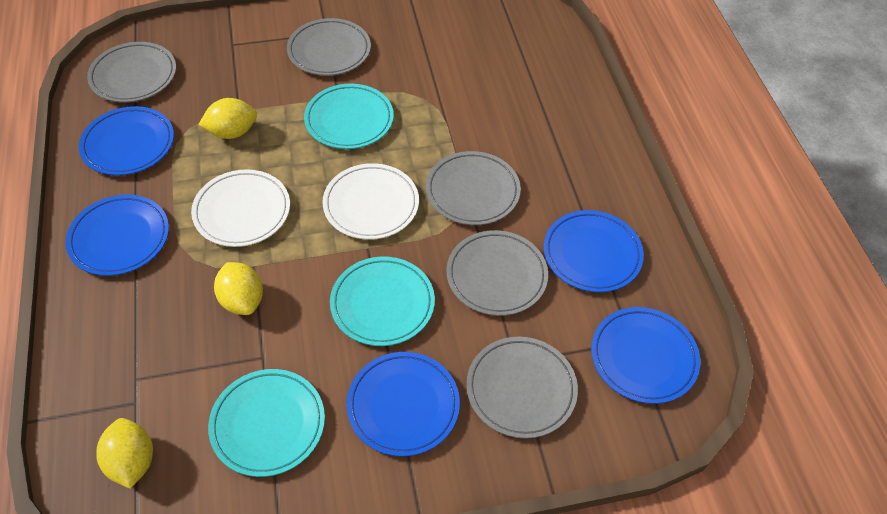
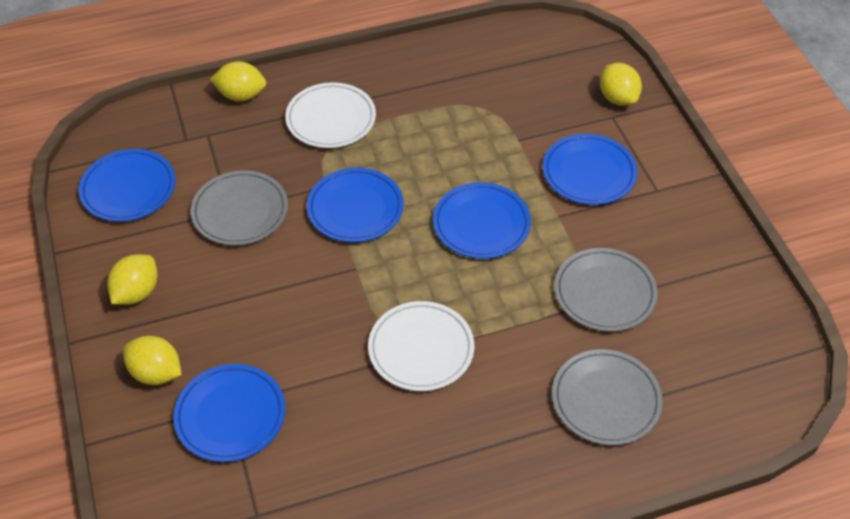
grey plate: [87,42,176,102] [287,18,371,76] [426,151,521,225] [446,230,548,316] [466,337,578,438] = 5 -> [191,170,288,245] [552,349,663,445] [554,248,658,332] = 3
turquoise plate: [208,369,325,477] [304,84,394,149] [330,256,435,346] = 3 -> none = 0
yellow lemon: [96,418,153,489] [198,98,257,139] [214,262,263,315] = 3 -> [108,254,157,305] [123,336,181,385] [210,61,266,101] [600,63,642,106] = 4

